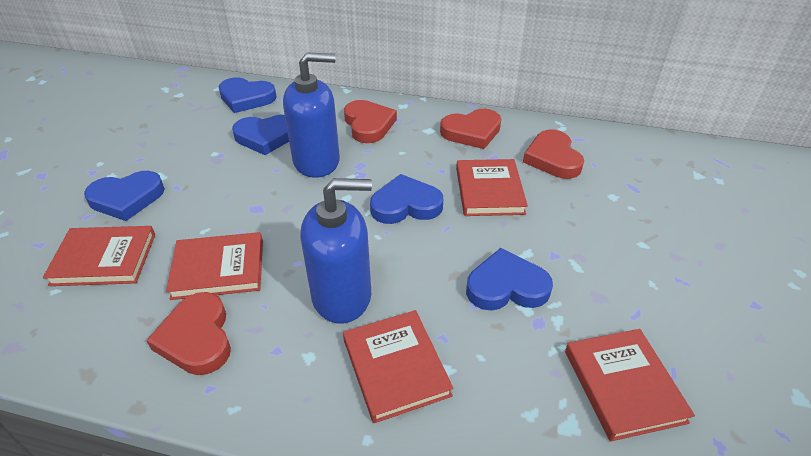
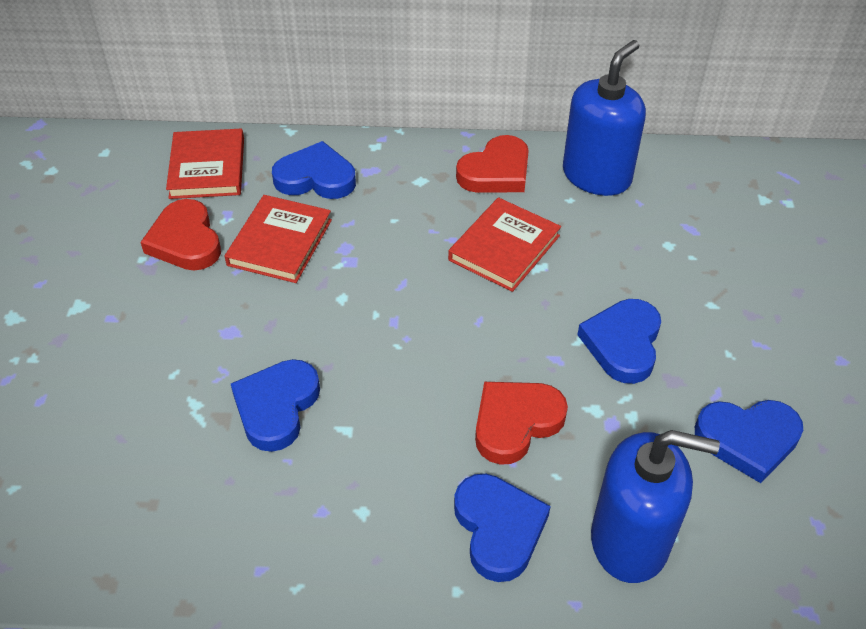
red book: [43,226,155,286] [166,232,263,300] [343,310,454,423] [456,159,528,216] [565,329,695,441] = 5 -> [166,129,244,199] [225,195,332,283] [448,197,561,292] = 3
red heart: [146,292,231,375] [344,100,397,143] [440,109,501,149] [523,130,584,179] = 4 -> [140,199,221,270] [456,135,529,193] [475,382,568,465] = 3

